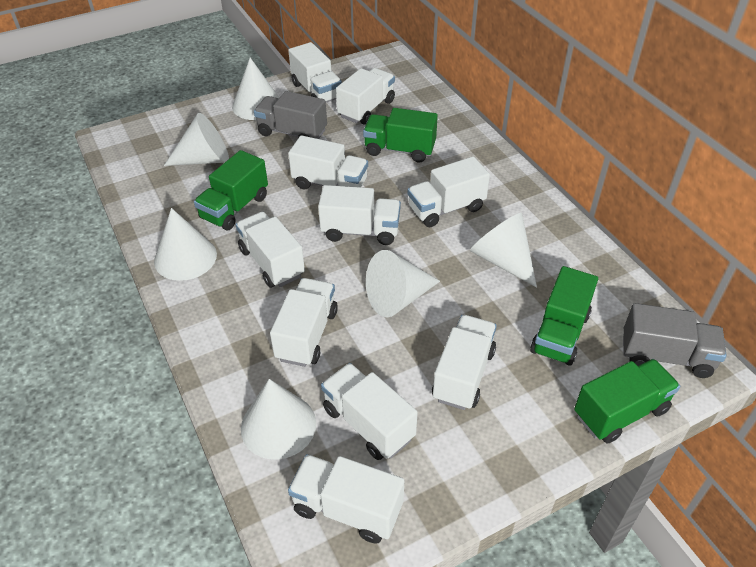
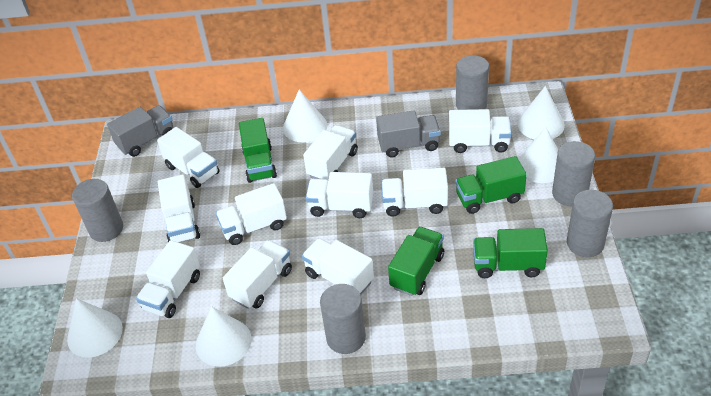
grey cylinder: none = 0 -> [72,179,123,242] [320,284,366,354] [456,55,489,110] [552,141,595,206] [567,190,613,257] = 5
white cone: [154,208,217,281] [164,113,229,166] [232,58,279,120] [241,379,316,460] [366,250,440,317] [470,213,537,288] = 6 -> [67,298,123,358] [196,306,252,367] [283,89,327,142] [517,86,565,139] [518,127,558,183] = 5

